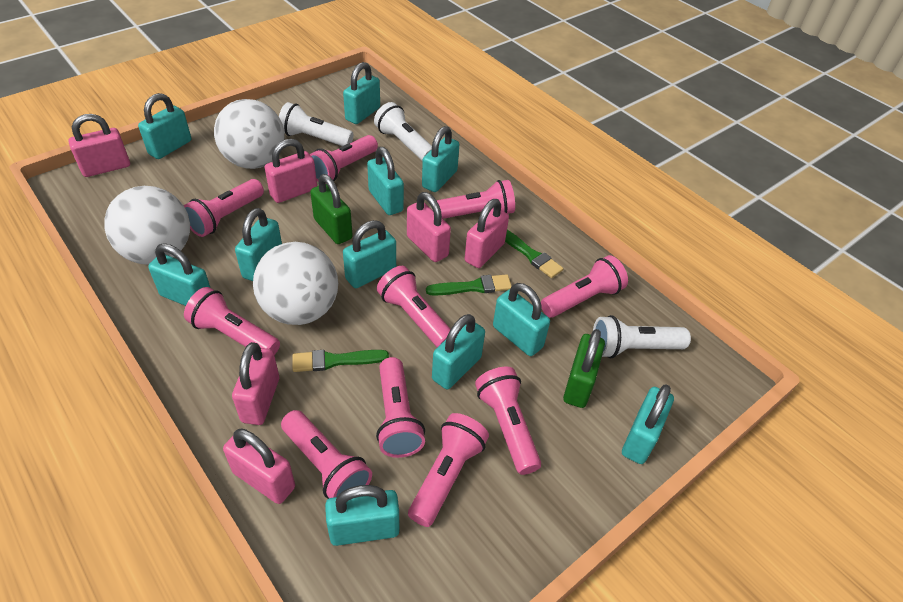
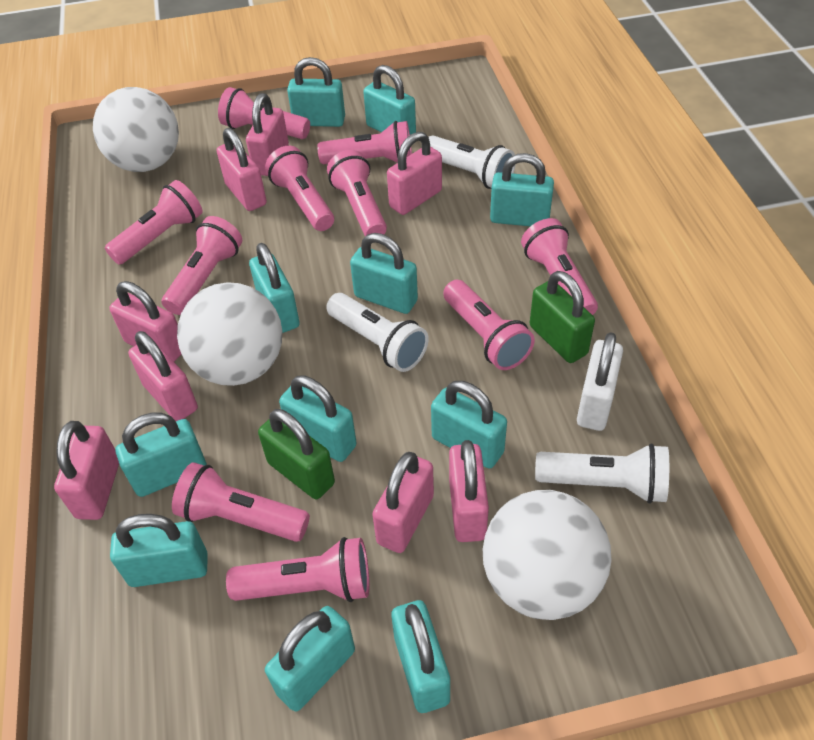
green brush: [292,350,389,372] [426,274,512,296] [505,230,563,278] = 3 -> none = 0
pink padlock: [68,114,130,177] [223,428,295,504] [232,342,279,425] [265,139,317,203] [407,192,451,262] [465,199,509,268] = 6 -> [54,421,119,520] [109,281,181,362] [128,331,198,421] [216,128,267,211] [246,93,289,176] [372,452,434,553] [387,132,442,215] [449,440,489,542] = 8
white padlock: none = 0 -> [577,332,623,431] = 1

